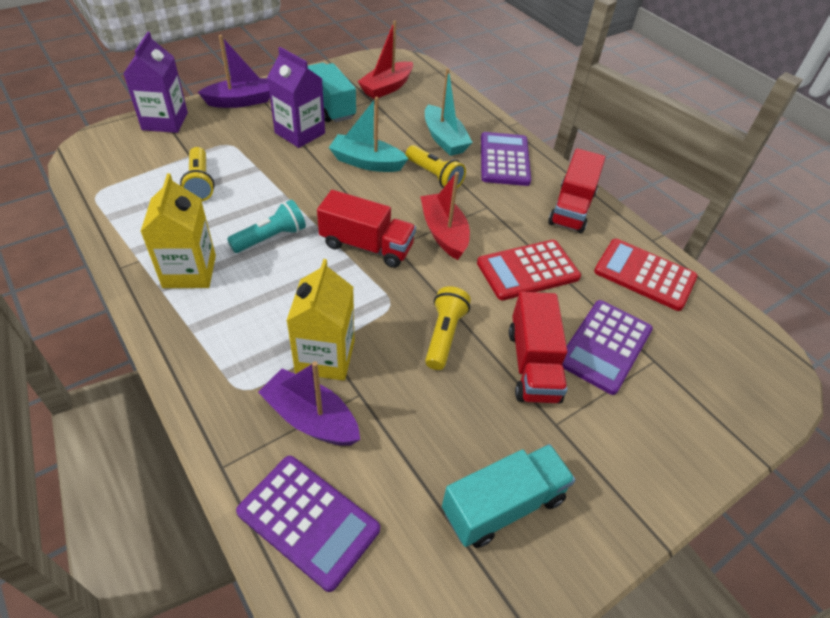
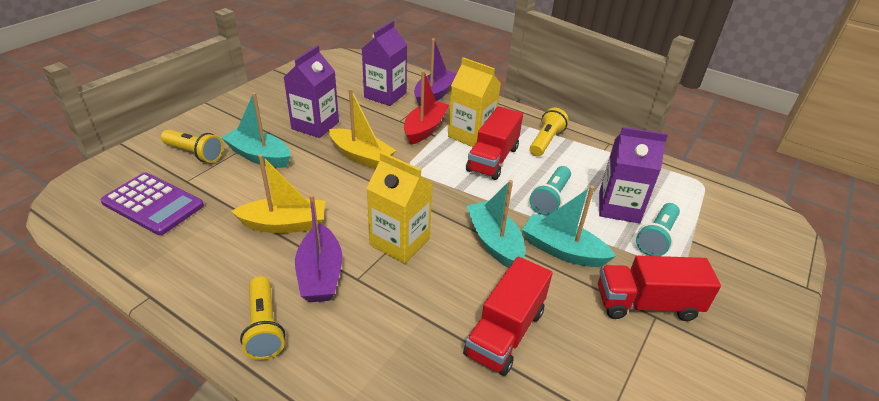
purple calculator: [236,456,380,592] [481,132,531,186] [562,300,653,395] = 3 -> [100,173,204,235] = 1
purple carton: [123,32,188,133] [267,47,325,148] = 2 -> [284,46,339,138] [362,21,407,106] [599,127,668,223] = 3
red boat: [357,20,413,99] [420,172,470,260] = 2 -> [404,70,449,145] = 1
red calculator: [477,240,581,300] [594,239,698,311] = 2 -> none = 0
turquoise boat: [329,97,408,172] [425,68,473,156] = 2 -> [222,93,291,168] [467,180,525,268] [522,186,616,267] = 3
turquoise flashlight: [227,200,306,253] = 1 -> [529,166,571,215] [636,203,680,256] = 2
turquoise truck: [308,63,356,122] [442,444,575,548] = 2 -> none = 0
yellow boat: none = 0 -> [231,154,325,233] [329,89,396,169] = 2

